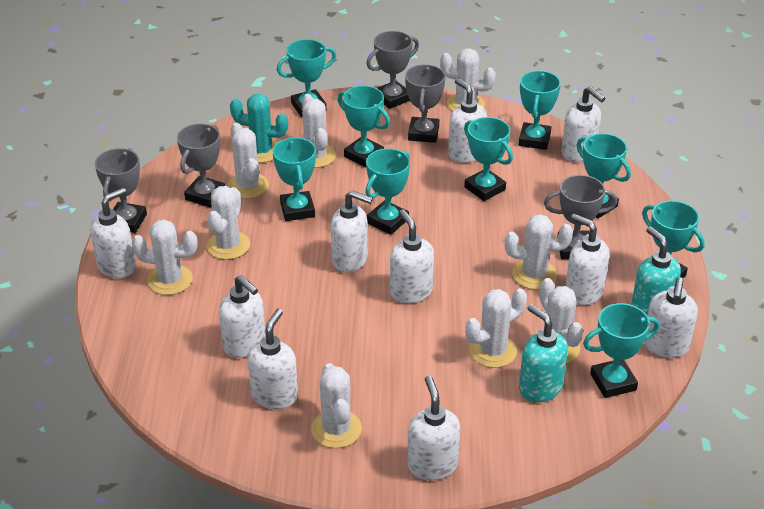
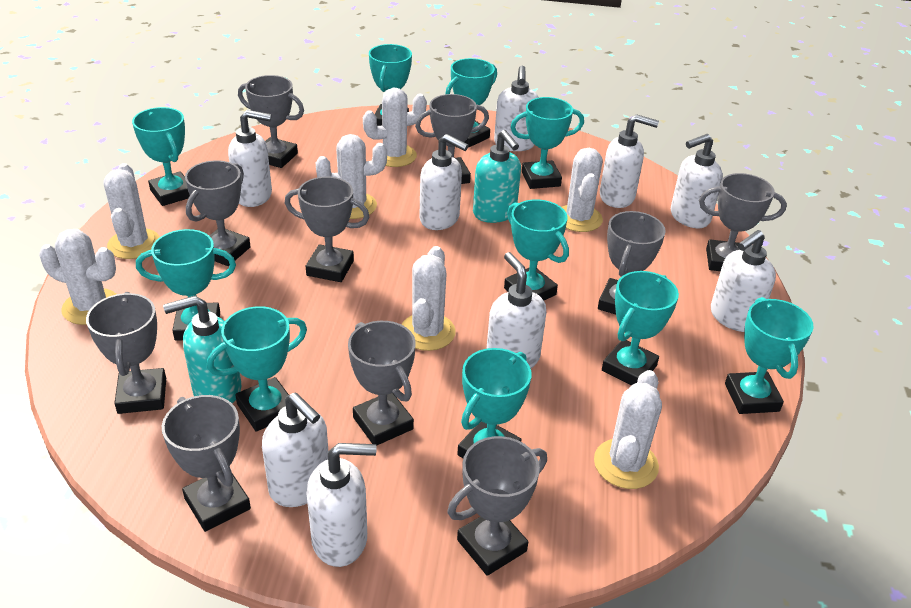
grey trophy: [95,148,147,233] [177,124,225,208] [366,31,419,109] [405,64,445,143] [544,175,618,259] = 5 -> [86,292,166,414] [162,395,251,532] [185,160,251,266] [238,75,304,168] [285,177,369,282] [348,321,416,446] [415,94,489,184] [447,436,547,576] [598,211,666,314] [699,173,787,271] = 10
turquoise cactus: [230,94,288,163] = 1 -> none = 0
turquoise trophy: [272,137,316,221] [277,39,336,117] [338,86,390,168] [365,148,410,235] [464,117,513,201] [519,70,561,150] [576,133,631,219] [583,303,659,398] [642,201,705,278] = 9 -> [132,107,190,206] [136,229,236,341] [207,306,307,432] [369,44,412,126] [445,58,497,147] [457,348,531,458] [504,199,569,301] [510,97,584,189] [602,271,679,385] [725,297,814,414] = 10
white cactus: [132,219,198,295] [207,186,250,260] [227,123,269,199] [302,94,336,168] [311,363,362,448] [440,48,496,111] [465,288,527,368] [505,214,573,290] [539,278,583,363] = 9 -> [39,229,116,325] [103,163,160,259] [316,134,387,219] [363,88,427,167] [401,246,456,351] [562,148,603,232] [594,370,662,489] = 7
white soap dispenser: [90,188,136,278] [219,275,266,358] [247,309,298,409] [331,190,373,272] [390,210,434,303] [408,376,460,480] [448,78,487,163] [561,86,605,162] [566,214,610,305] [644,277,698,358] = 10 -> [228,110,272,207] [262,392,328,507] [306,443,377,567] [419,134,468,230] [486,252,546,369] [494,66,539,151] [600,114,659,208] [671,134,723,228] [711,230,776,332] = 9

